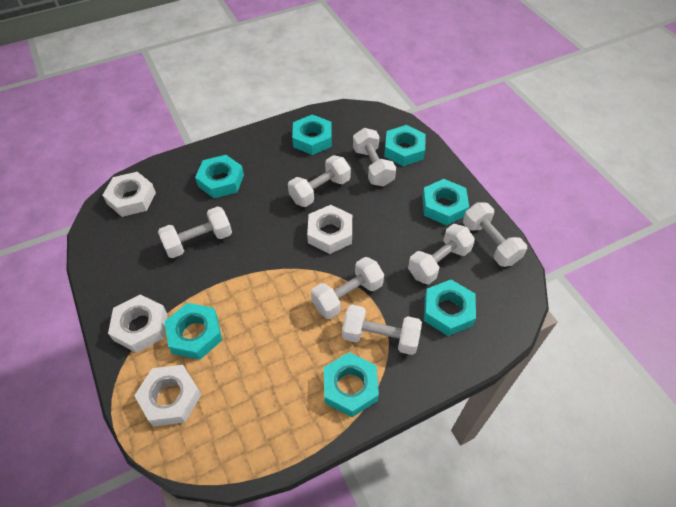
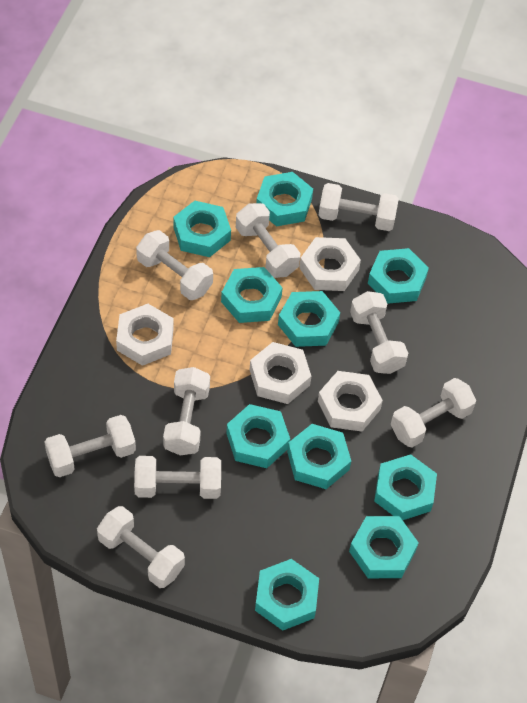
turquoise nut: [164,303,222,360] [195,155,244,198] [292,114,332,155] [324,352,379,417] [384,125,426,166] [422,179,469,226] [424,280,476,336] = 7 -> [173,201,231,257] [221,267,283,323] [226,404,290,468] [255,559,319,631] [256,172,313,226] [278,291,340,347] [287,424,351,489] [349,516,419,578] [368,248,429,304] [374,454,437,520] = 10
white dumbbell: [158,206,232,258] [288,155,351,207] [311,257,384,319] [342,305,422,355] [353,128,396,186] [408,224,475,284] [463,203,527,267] = 7 -> [44,415,136,477] [97,506,185,588] [134,456,221,499] [136,230,213,300] [163,367,210,455] [236,203,300,278] [318,183,399,231] [350,291,408,374] [391,378,476,447] = 9

